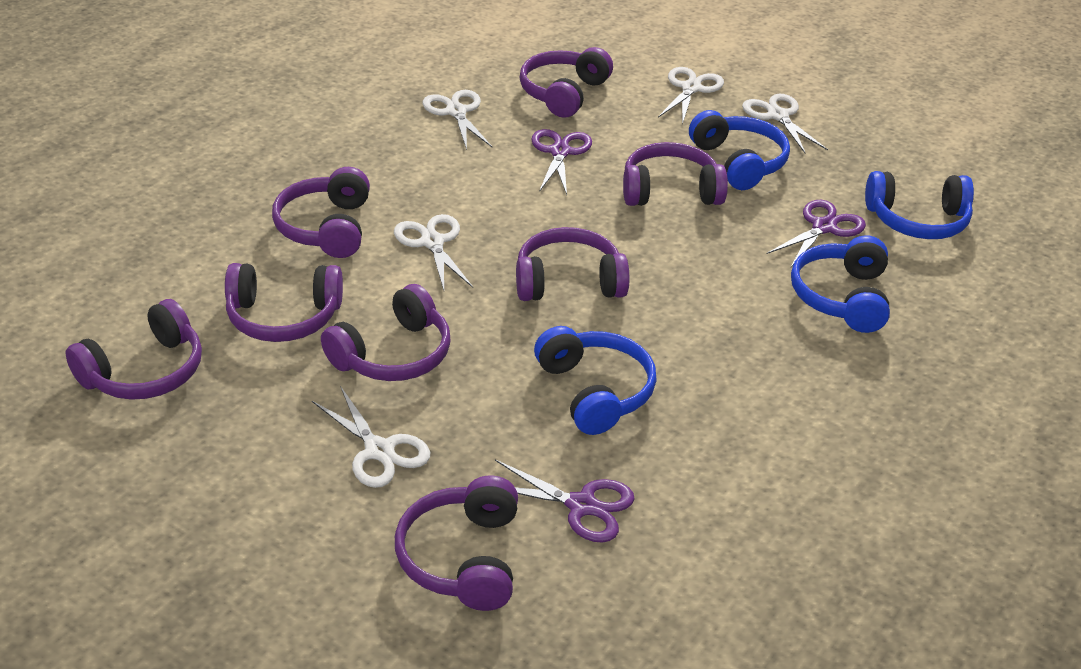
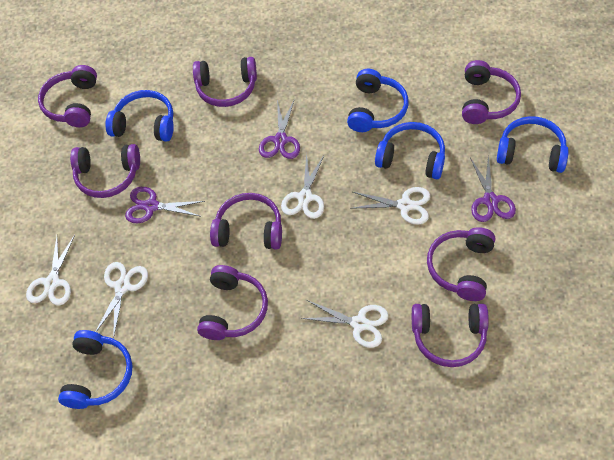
blue headphones: [534,326,657,435] [689,110,790,190] [791,235,890,333] [865,171,974,239] = 4 -> [58,330,133,409] [105,90,174,142] [347,69,409,132] [375,122,445,179] [497,116,569,173] = 5

